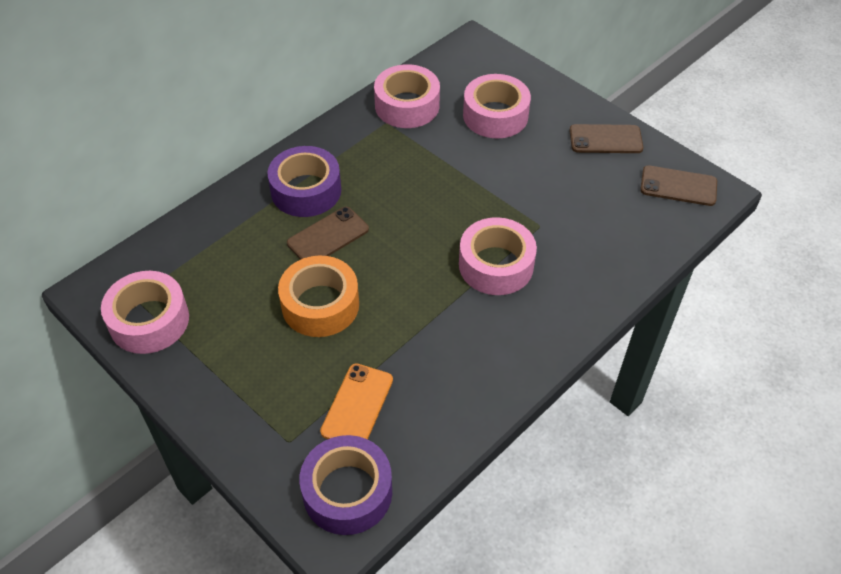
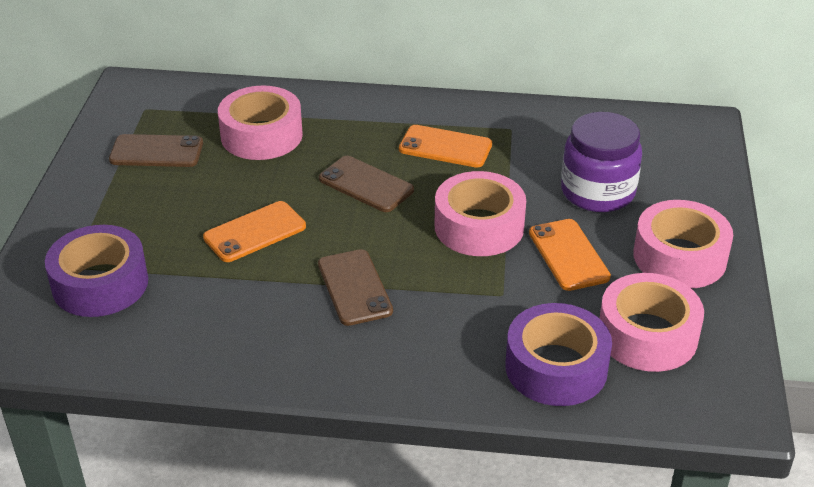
orange phone: [320,363,393,439] = 1 -> [203,201,306,262] [399,125,492,168] [529,219,611,291] = 3
orange tape: [278,256,359,337] = 1 -> none = 0
purple jar: none = 0 -> [561,112,642,212] = 1

